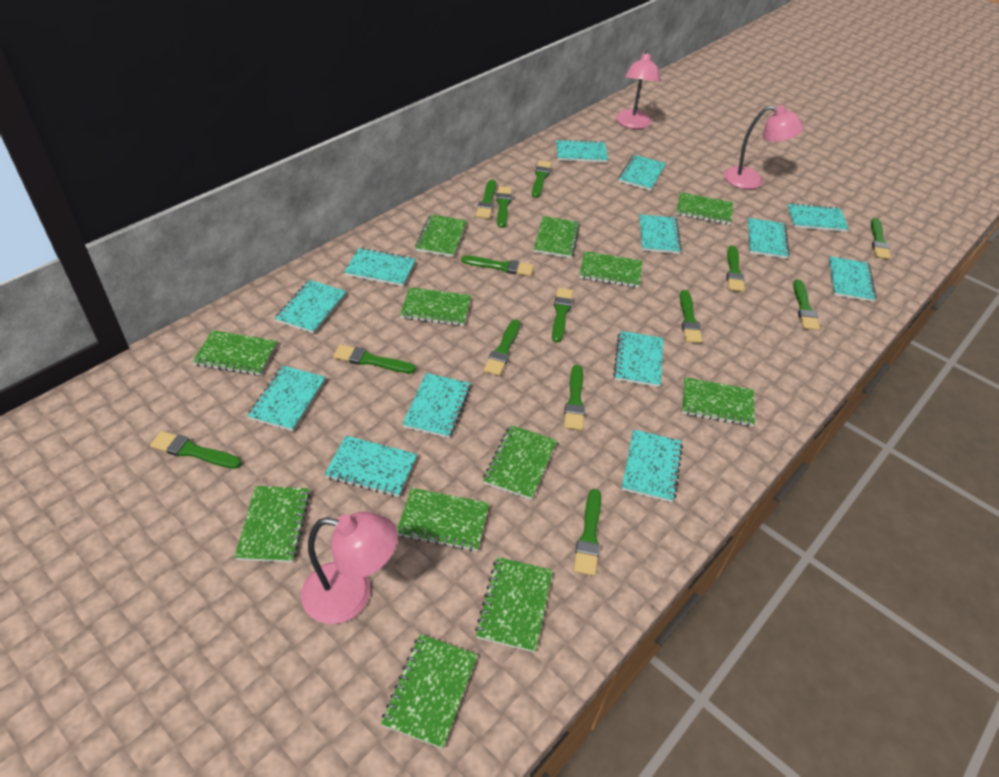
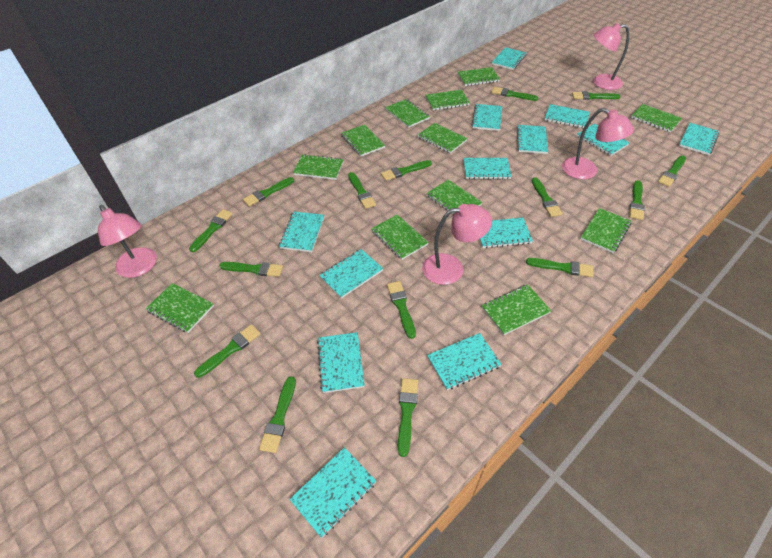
green brush: [150,431,242,469] [333,344,416,374] [461,256,534,276] [476,180,496,219] [483,319,520,376] [496,186,512,228] [532,160,552,198] [552,288,573,343] [564,365,585,430] [574,489,601,576] [680,290,702,343] [726,245,745,292] [793,279,820,330] [871,218,891,259] = 14 -> [189,209,233,252] [194,325,261,378] [219,262,283,277] [243,177,294,206] [259,376,296,453] [348,172,376,209] [381,160,432,181] [387,281,416,339] [398,378,418,457] [491,87,539,101] [526,258,593,277] [531,177,563,217] [572,91,621,100] [629,180,645,220] [658,156,686,187] = 15
pink lamp: [301,512,398,624] [616,50,661,129] [724,105,804,189] = 3 -> [98,205,157,278] [422,204,492,285] [562,108,634,179] [593,23,629,90] = 4

